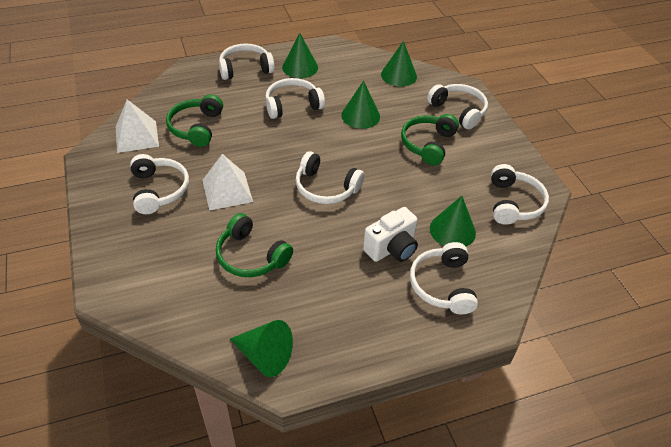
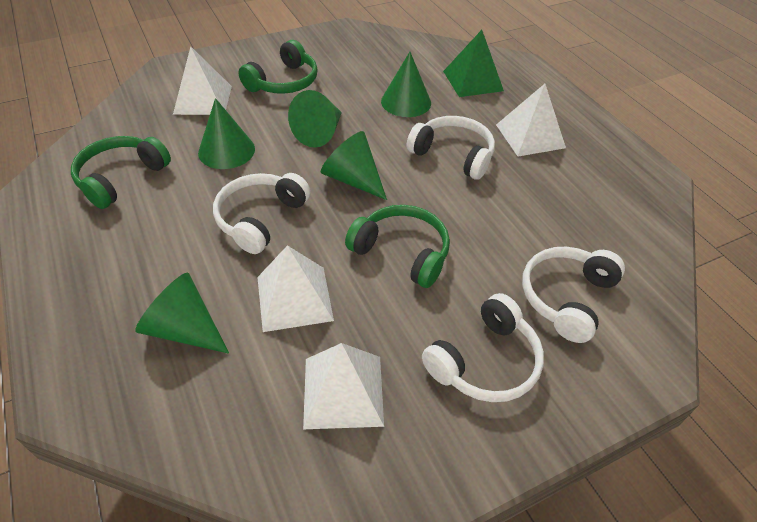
green pyramid: none = 0 -> [443,30,504,97] = 1
white camera: [363,207,418,262] = 1 -> none = 0
white headphones: [130,154,189,214] [219,43,275,80] [265,78,325,119] [296,151,364,204] [410,242,478,315] [427,84,488,129] [491,164,549,225] = 7 -> [213,173,311,254] [406,116,495,180] [422,293,544,402] [522,247,625,343] = 4
white pyramid: [116,100,159,153] [202,154,253,211] = 2 -> [173,47,232,115] [257,245,334,332] [303,343,384,429] [496,84,566,156] = 4

